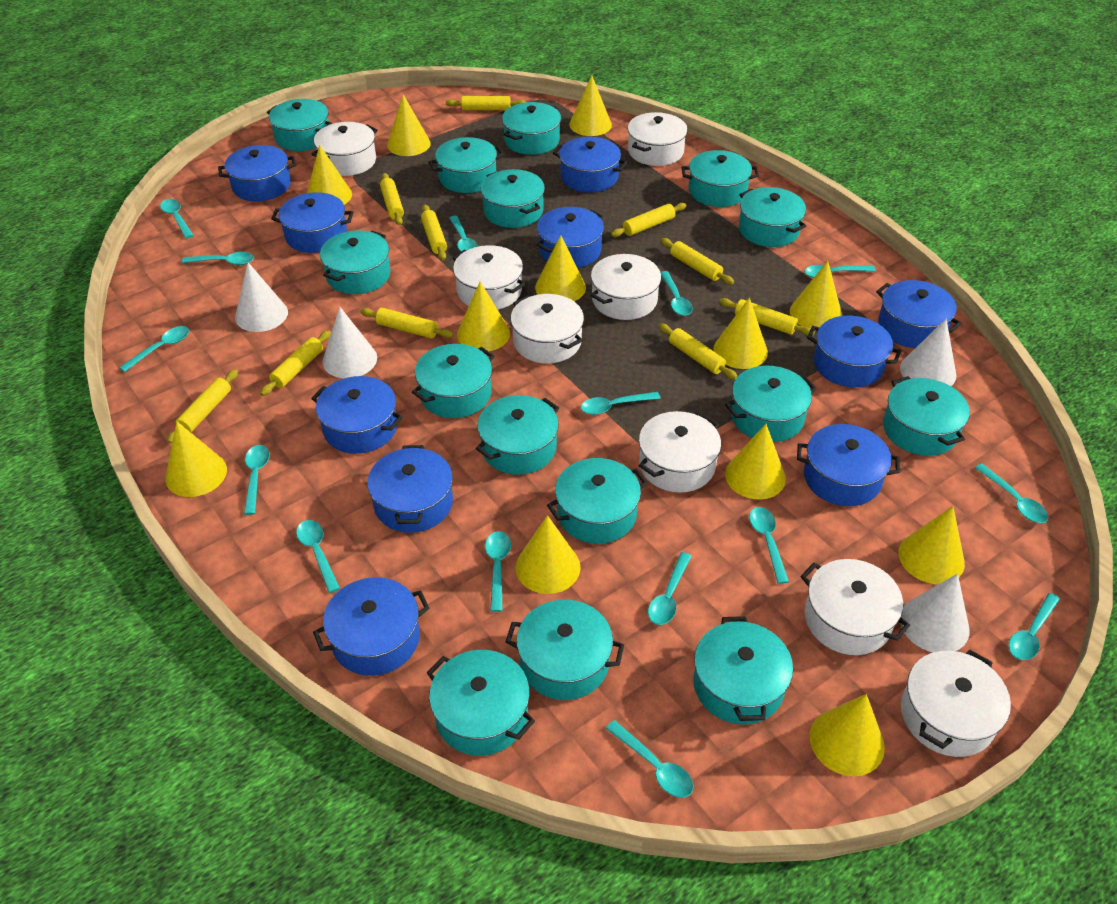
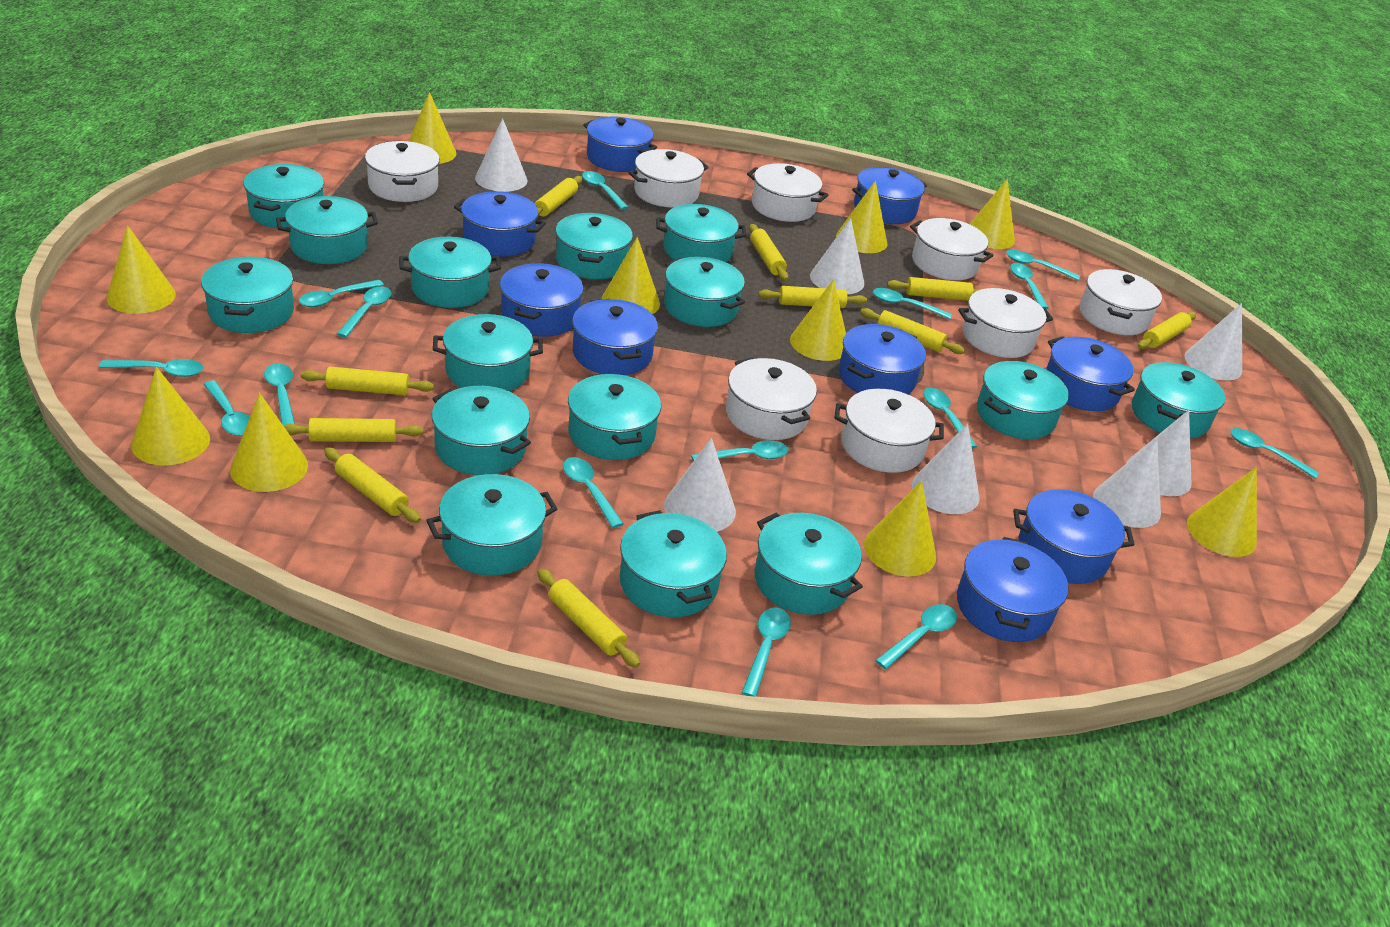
blue pot: [218,145,296,201] [271,192,354,253] [311,376,403,454] [313,577,429,676] [367,445,453,533] [536,207,604,268] [553,137,627,192] [797,424,900,506] [807,315,901,387] [876,280,962,348] = 10 -> [454,191,546,257] [500,263,583,337] [572,299,658,375] [583,117,657,172] [839,324,926,395] [852,167,927,224] [957,537,1069,642] [1013,489,1135,584] [1046,336,1135,411] = 9
white cone: [235,262,288,332] [322,307,377,378] [900,319,957,386] [900,574,969,652] = 4 -> [475,118,528,192] [664,438,736,532] [810,218,864,294] [912,424,980,514] [1093,439,1161,528] [1126,410,1191,496] [1184,303,1242,381] = 7
yellow cone: [165,421,227,497] [307,145,352,205] [387,94,431,156] [457,282,510,351] [516,515,581,594] [535,235,586,301] [569,75,612,136] [714,298,768,369] [725,424,786,499] [790,261,842,328] [810,694,885,776] [899,506,965,584] = 12 -> [107,225,175,314] [131,367,210,465] [230,393,308,492] [409,92,456,164] [602,237,660,314] [790,279,846,361] [836,180,888,253] [864,481,936,577] [970,179,1015,249] [1187,467,1257,557] = 10

